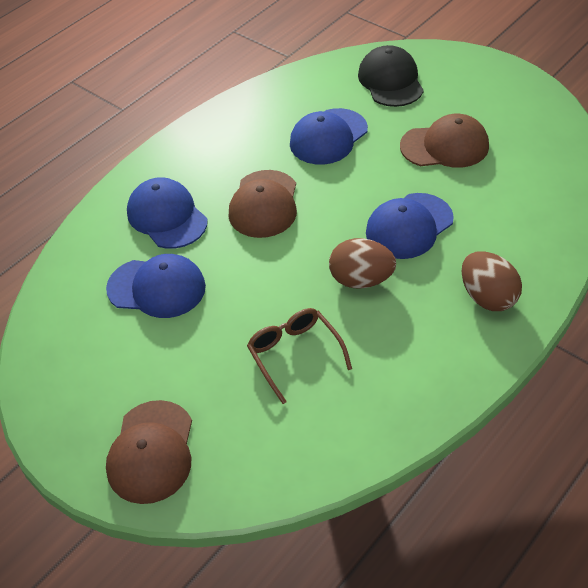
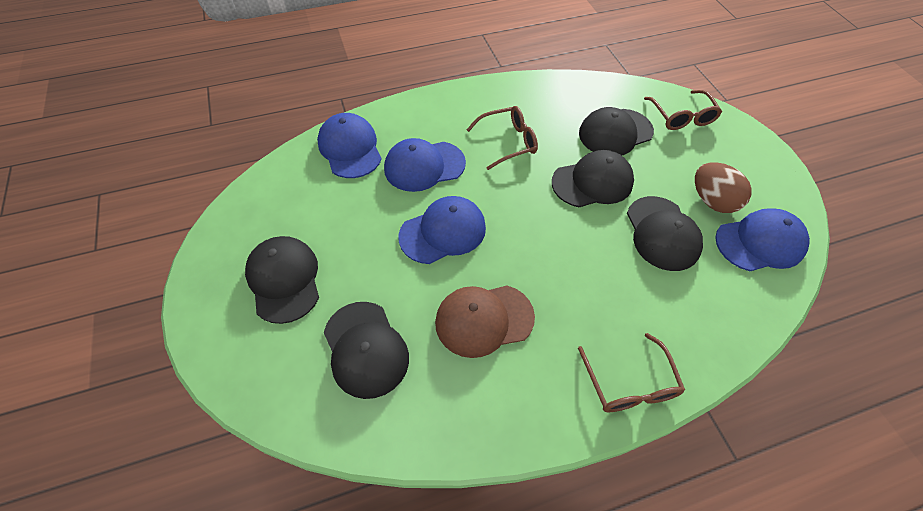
black cap: [358,45,424,107] = 1 -> [245,236,319,324] [324,302,409,399] [552,150,634,207] [579,107,654,155] [627,196,703,271] = 5
brown cap: [106,400,192,504] [229,170,297,238] [400,114,489,168] = 3 -> [435,285,535,358] = 1
brown egg: [329,238,396,288] [462,251,522,311] = 2 -> [695,162,752,213] = 1
brown glasses: [247,308,352,404] = 1 -> [466,106,538,170] [578,333,685,412] [644,90,722,130] = 3

